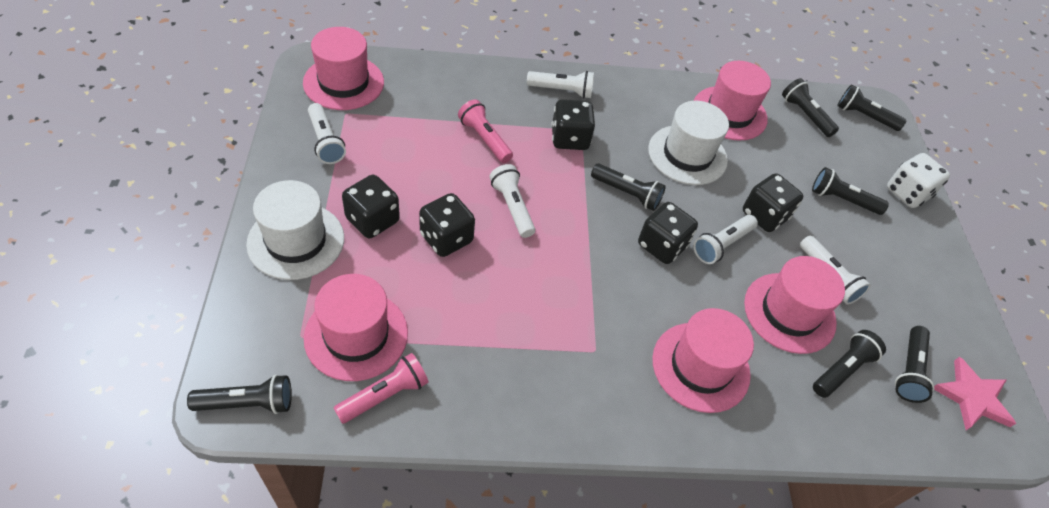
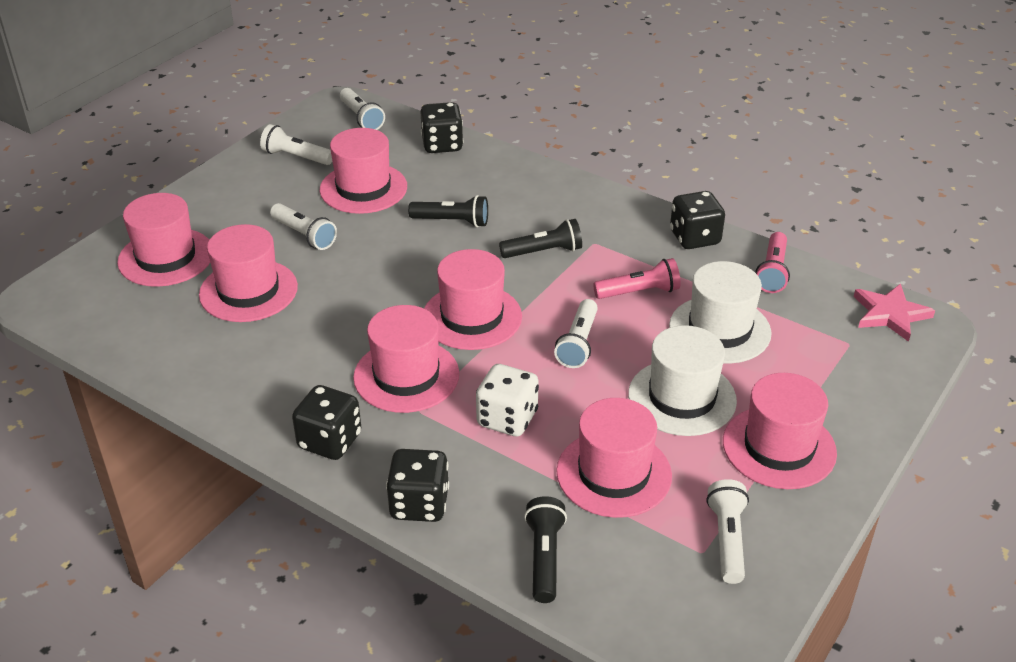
black dice: [342,175,400,238] [419,193,475,257] [551,99,595,150] [638,202,698,264] [743,173,803,232] = 5 -> [292,385,361,460] [386,449,449,522] [420,102,463,153] [670,191,725,249] = 4
black flashlight: [187,375,292,414] [591,164,666,211] [782,78,839,137] [812,167,889,215] [813,330,886,398] [837,84,906,131] [895,326,934,403] = 7 -> [408,195,488,227] [499,219,582,258] [524,496,567,603] = 3
pink hat: [303,27,384,110] [304,274,408,381] [653,308,754,413] [694,61,771,141] [744,256,845,354] = 5 -> [117,193,210,287] [199,224,298,322] [320,128,407,214] [353,305,459,413] [424,249,522,350] [556,398,672,518] [723,373,837,489] = 7

